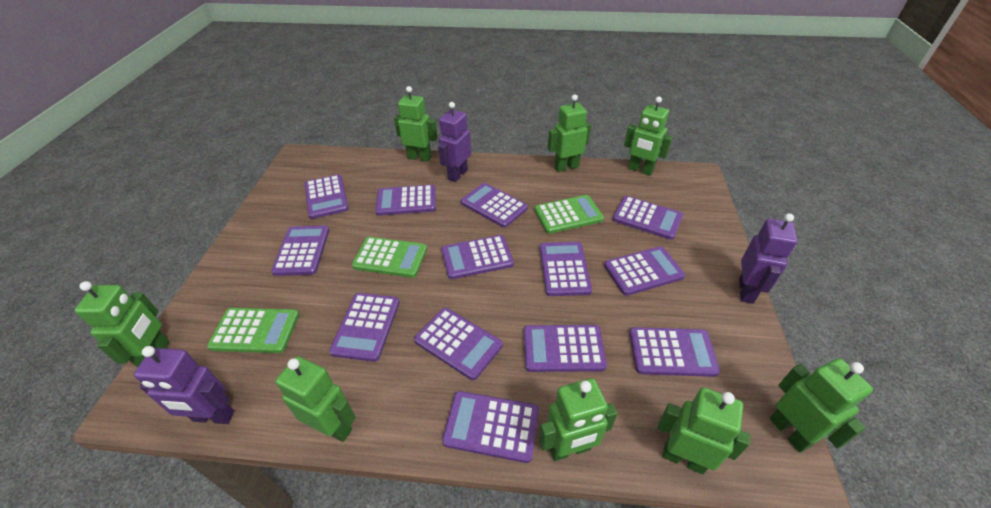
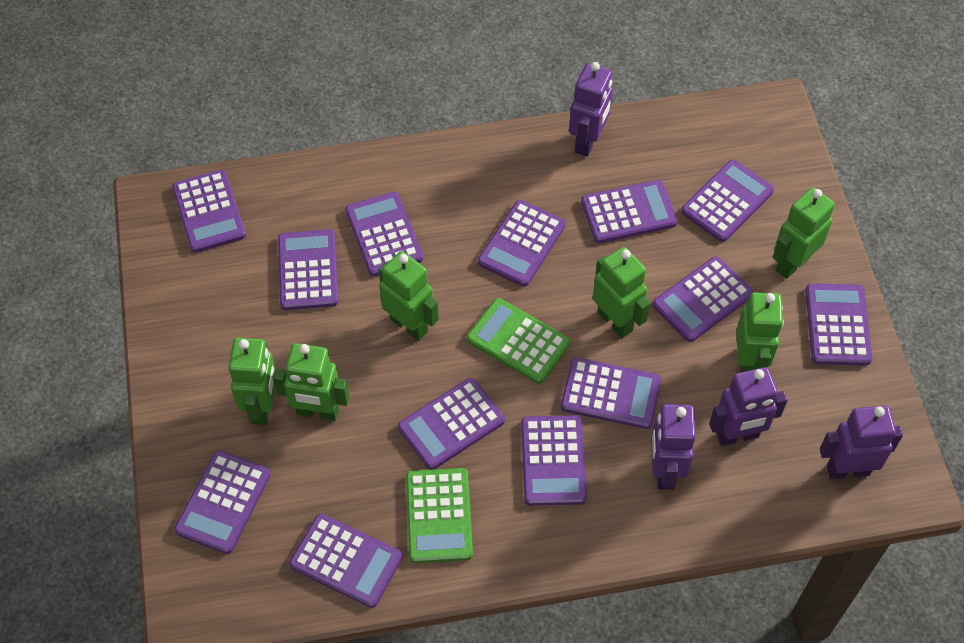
green calculator: [207,308,299,353] [352,237,427,278] [534,195,604,234] = 3 -> [406,468,473,563] [467,298,571,384] = 2
green robot: [74,281,169,368] [275,356,356,442] [394,86,437,162] [539,378,618,461] [548,94,591,172] [624,97,673,176] [658,387,751,474] [770,358,873,453] = 8 -> [228,337,276,425] [273,343,349,421] [379,251,439,341] [593,247,650,338] [737,292,784,372] [773,187,835,279] = 6
purple robot: [134,346,234,424] [438,102,471,182] [739,213,798,304] = 3 -> [569,62,613,157] [651,404,696,490] [709,367,788,446] [820,405,903,479] = 4

